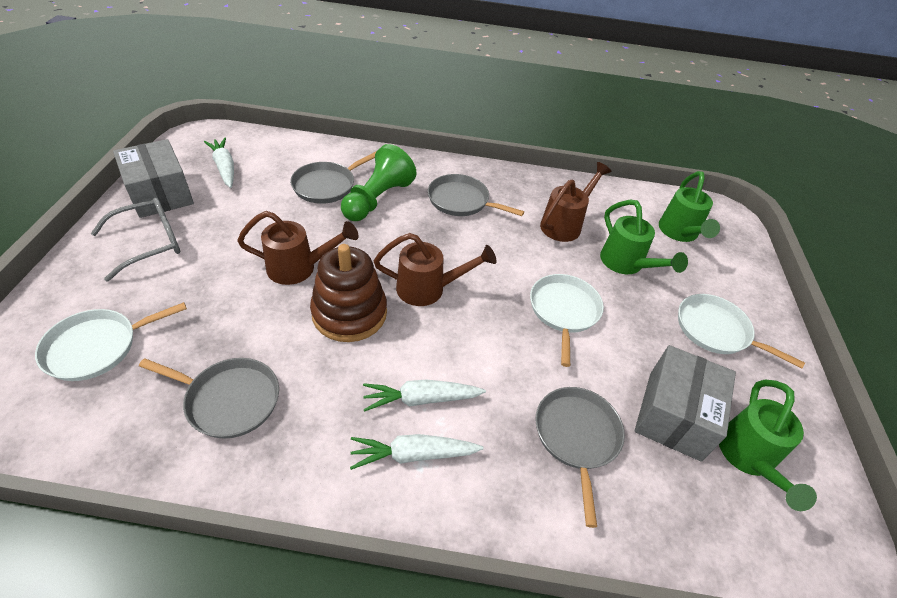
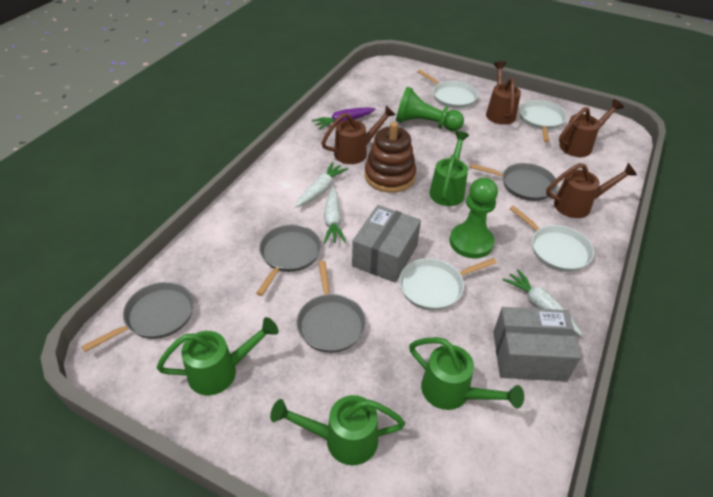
brown watering can: [237,211,359,285] [374,233,496,306] [540,162,611,242] = 3 -> [321,106,396,164] [486,61,521,125] [546,163,637,218] [559,99,624,157] = 4
green pawn: [341,144,416,221] = 1 -> [396,87,464,131] [449,177,498,259] = 2
green watering can: [600,200,688,274] [659,171,720,242] [719,380,817,511] = 3 -> [157,317,279,396] [270,395,405,465] [409,337,524,410] [429,131,469,206] = 4
grey glasses: [91,197,180,282] = 1 -> none = 0
purple carrot: none = 0 -> [312,107,375,130] = 1
white pan: [35,302,187,381] [530,274,604,367] [678,294,805,369] = 3 -> [399,258,497,311] [417,69,478,109] [509,206,594,272] [519,100,567,142] = 4

